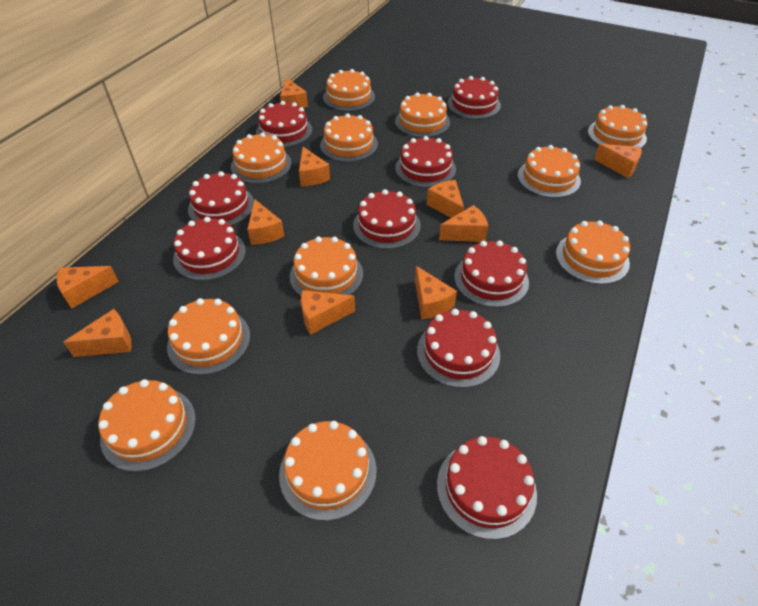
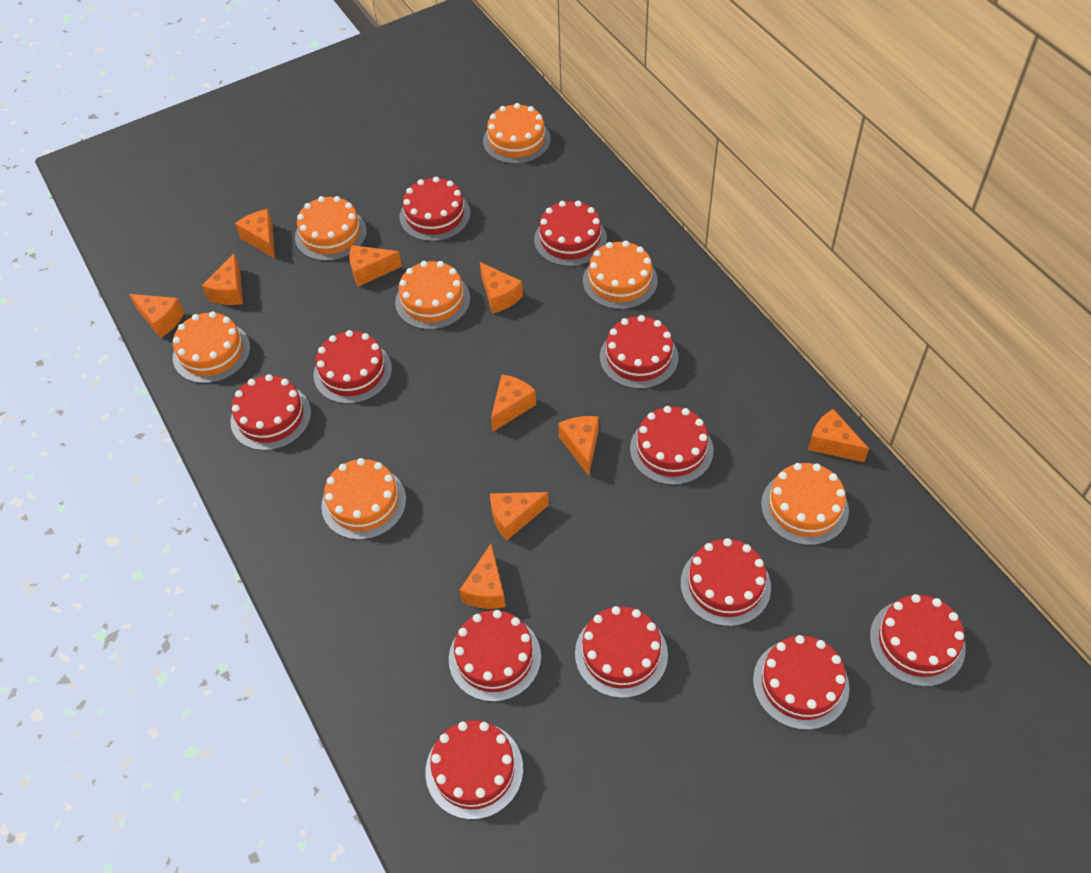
orange cake: [98,379,196,472] [167,298,250,375] [231,132,292,184] [279,421,377,521] [290,236,363,296] [320,113,378,162] [323,69,375,111] [395,92,450,137] [518,145,581,198] [556,220,630,284] [588,105,647,148] = 11 -> [173,311,250,383] [295,196,367,261] [321,458,406,540] [395,261,470,330] [483,103,551,164] [583,241,658,309] [761,463,849,545] = 7
red cake: [173,217,246,281] [188,171,254,226] [256,101,312,147] [353,189,421,249] [395,136,456,187] [417,309,500,388] [437,436,537,540] [447,76,501,119] [454,240,529,307] = 9 -> [230,374,311,451] [313,330,392,404] [400,177,470,241] [425,720,523,820] [449,610,541,702] [534,201,607,266] [575,606,668,698] [600,315,679,389] [630,406,714,485] [681,538,771,626] [753,635,850,730] [870,594,966,687] = 12

